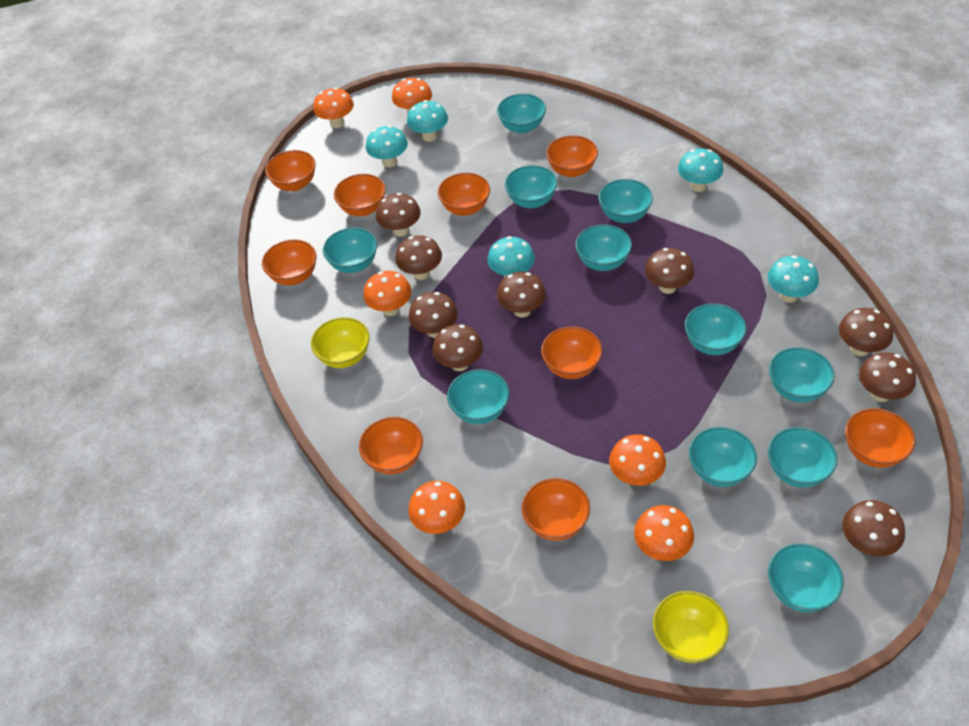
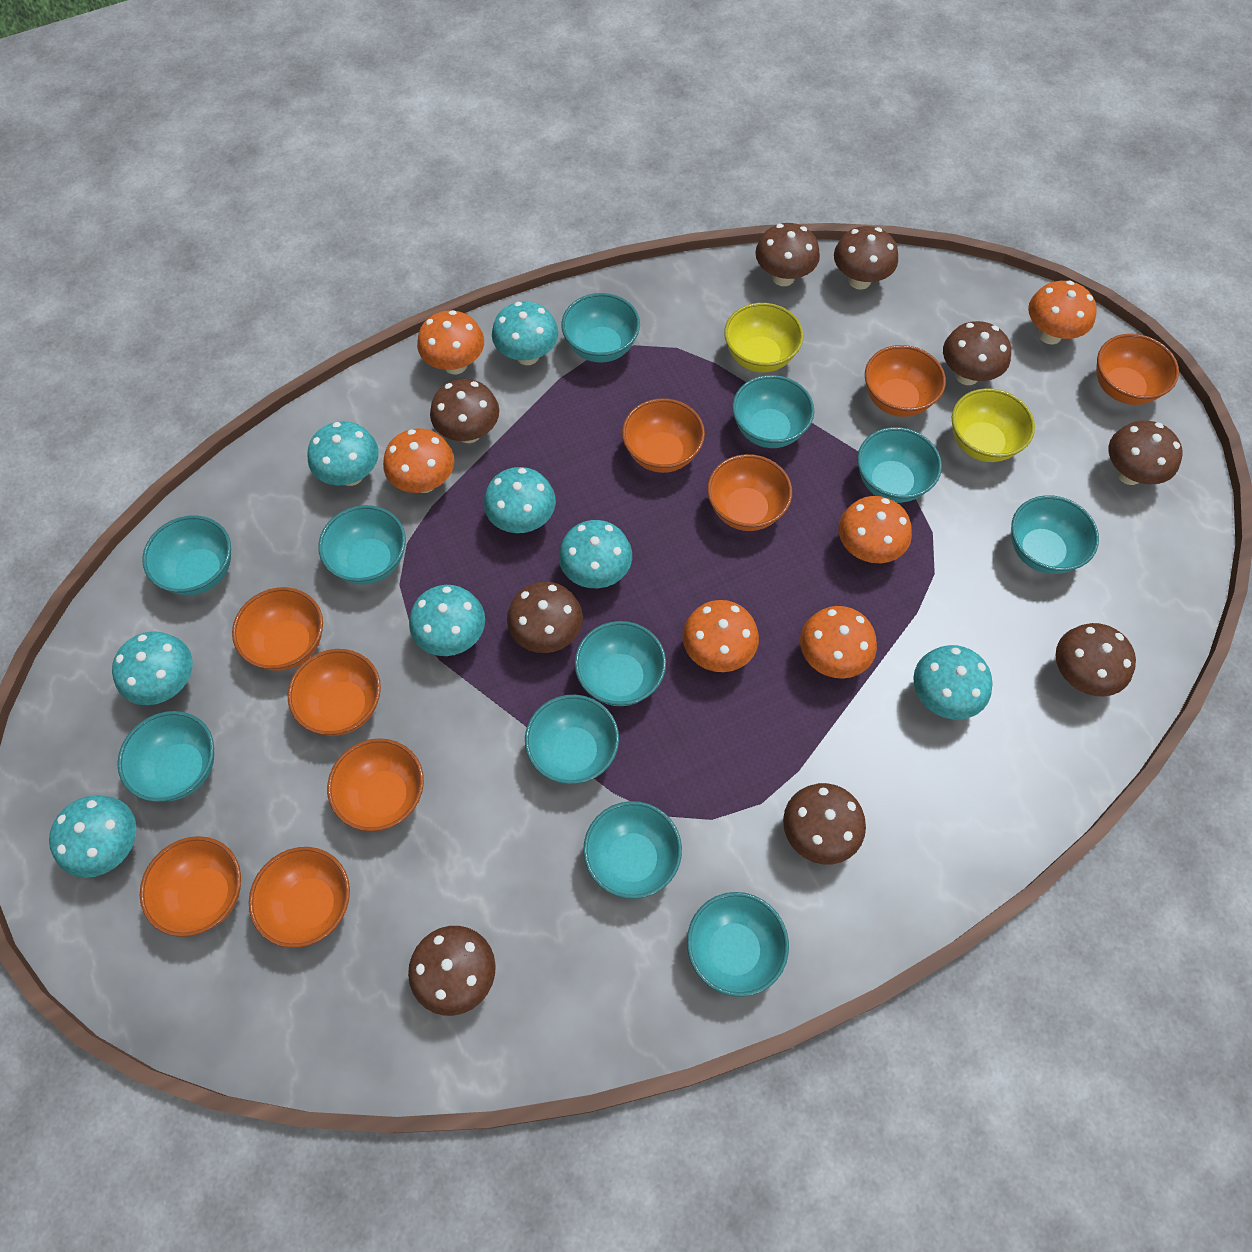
turquoise mushroom: [366,125,408,167] [407,100,448,142] [487,236,535,278] [678,148,723,192] [768,255,819,303] = 5 -> [49,796,136,878] [112,631,193,705] [307,421,379,486] [409,585,485,656] [484,467,556,533] [492,301,558,365] [559,520,632,588] [913,645,993,720] = 8

